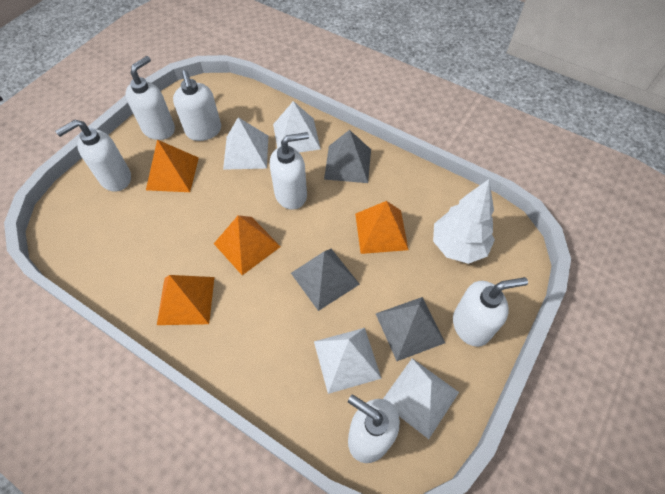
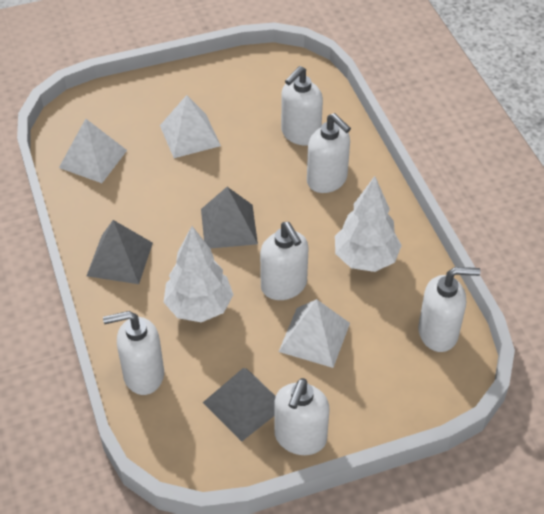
orange pyramid: [146,140,199,192] [157,275,214,325] [214,215,281,275] [355,201,408,254] = 4 -> none = 0
white pyramid: [223,117,268,170] [273,101,321,152] [314,328,381,394] [383,358,459,439] = 4 -> [59,119,127,183] [160,95,221,158] [279,299,350,368] = 3
white tree: [433,179,495,264] = 1 -> [164,226,234,322] [335,176,402,272] = 2

